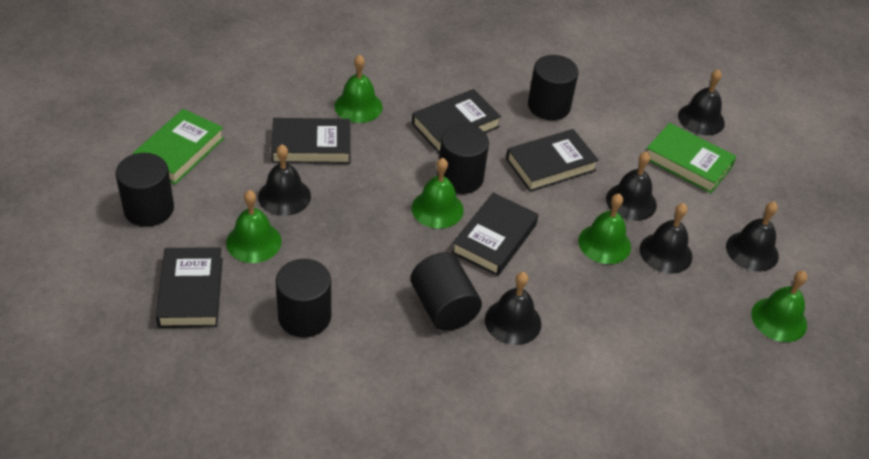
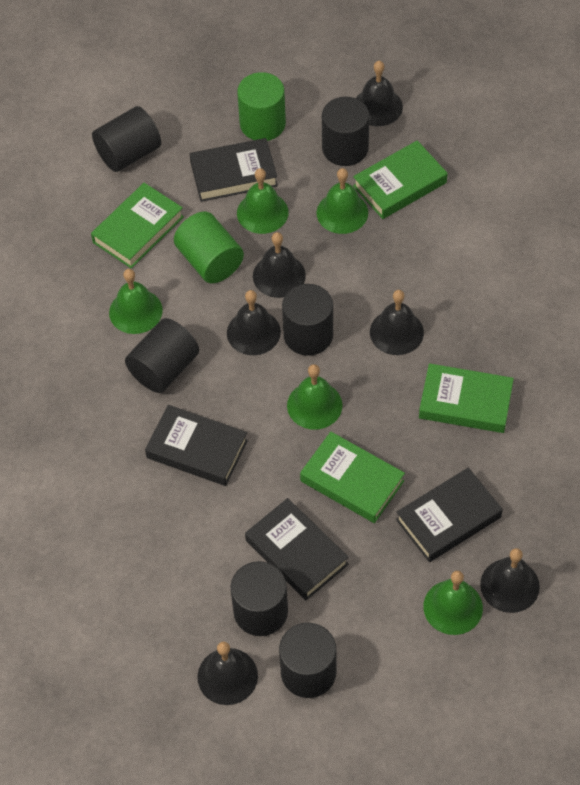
black book: [156,247,223,328] [271,118,351,164] [412,89,501,153] [451,193,538,276] [506,129,599,192] = 5 -> [145,405,248,486] [190,138,278,202] [245,498,349,600] [396,468,503,562] = 4
black cylinder: [116,153,174,227] [276,259,331,338] [411,252,482,331] [437,124,489,194] [528,55,579,120] = 5 -> [92,106,161,172] [125,318,199,393] [231,561,288,636] [279,623,336,698] [282,284,333,356] [322,97,369,166] = 6
green book: [132,109,224,184] [647,123,737,193] = 2 -> [91,183,184,268] [300,432,405,523] [353,140,447,219] [419,363,514,433] = 4
green cylinder: none = 0 -> [174,212,244,283] [237,72,286,141] = 2

